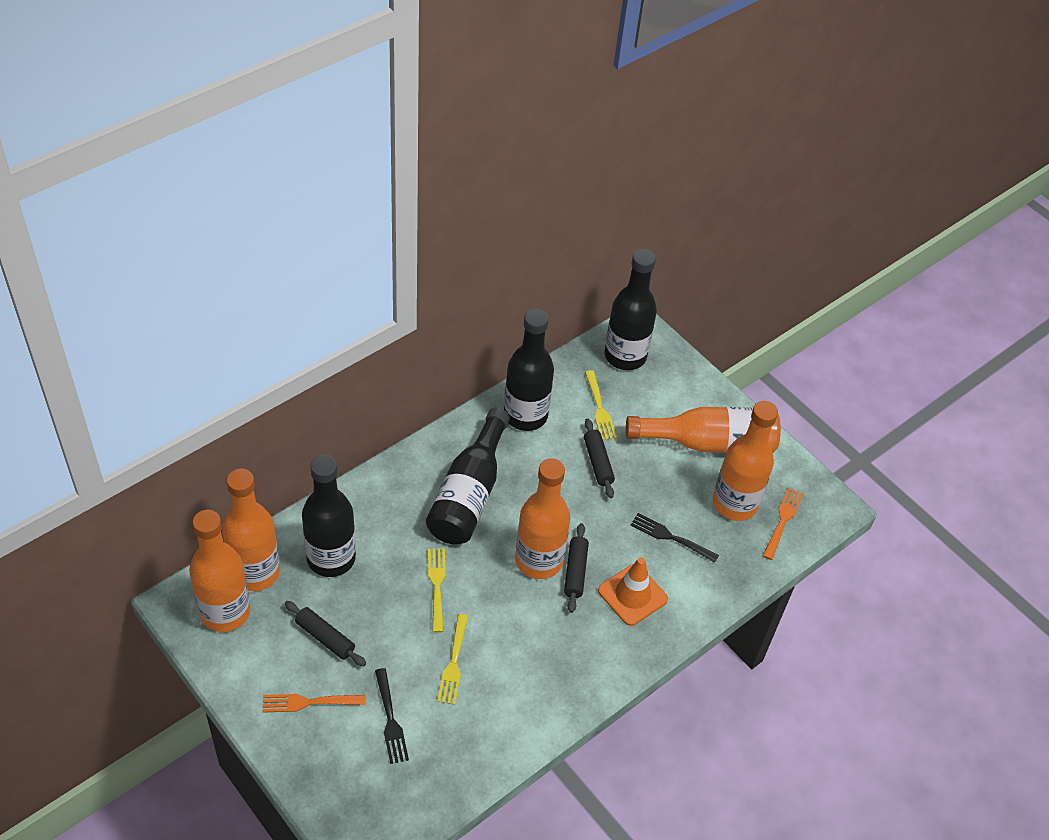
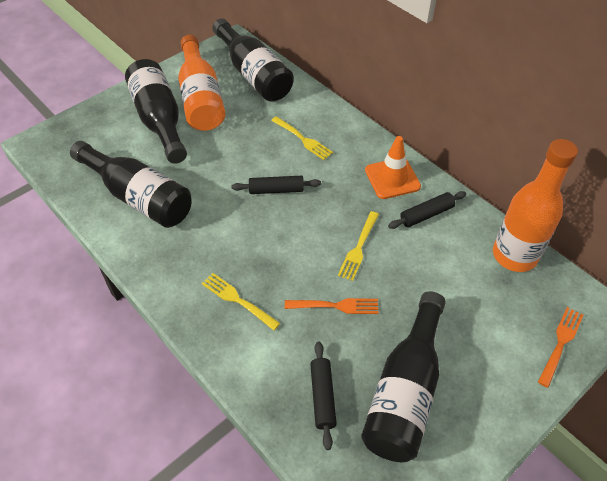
black fork: [375,668,409,764] [630,513,719,563] = 2 -> none = 0
orange bottle: [189,510,251,632] [222,469,280,591] [515,458,570,579] [626,407,781,453] [713,401,778,521] = 5 -> [178,35,225,131] [493,139,578,272] = 2

